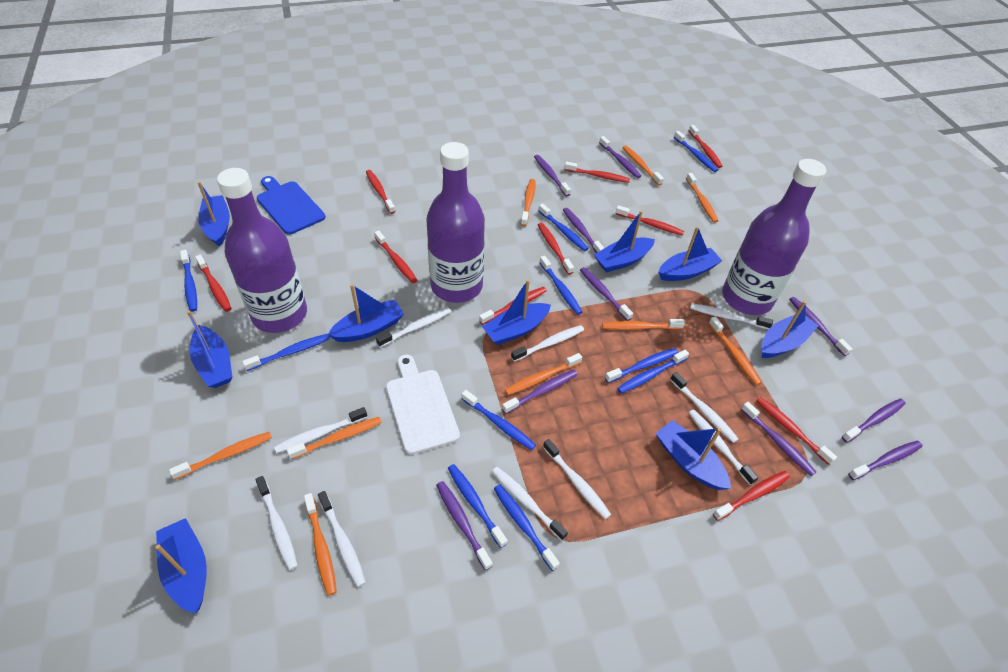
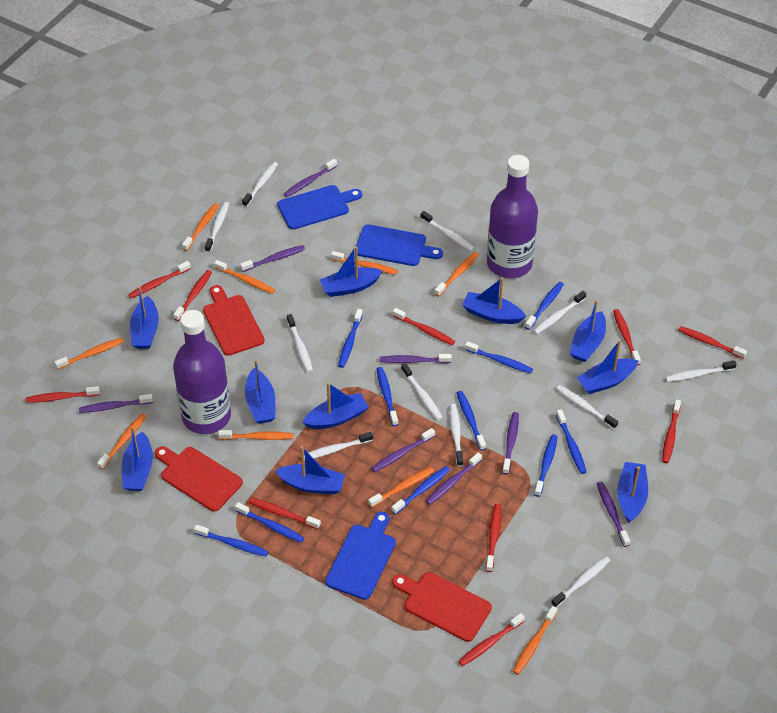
blue boat: [155,518,207,614] [187,310,232,388] [197,181,230,247] [328,284,404,342] [482,279,551,345] [594,211,655,272] [656,420,731,490] [658,226,722,281] [761,301,819,358] = 9 -> [122,426,153,491] [130,286,159,349] [245,360,275,424] [275,446,345,494] [302,383,368,429] [320,246,383,297] [462,278,526,324] [569,300,606,362] [577,340,639,394] [617,462,648,523] = 10
blue cutting board: [257,176,325,235] = 1 -> [277,185,362,230] [325,512,396,600] [356,224,443,266] = 3
purple bottle: [217,168,307,333] [426,142,485,303] [722,159,826,315] = 3 -> [173,310,231,434] [487,155,538,278] = 2
purple toothbrush: [436,481,492,570] [502,370,578,414] [534,155,571,196] [563,208,604,253] [580,267,633,321] [599,136,641,178] [741,402,816,476] [789,297,852,356] [842,399,906,443] [848,441,923,480] = 10 -> [79,394,153,413] [240,245,305,272] [284,159,337,197] [371,428,435,472] [379,354,452,363] [426,452,482,505] [502,412,519,474] [597,482,630,547] = 8
red cutting board: none = 0 -> [155,446,243,512] [203,285,265,356] [392,572,492,642] = 3
white cutting board: [386,355,460,455] = 1 -> none = 0
white toothbrush: [255,476,298,570] [274,407,367,453] [318,491,366,587] [376,307,451,347] [492,467,568,541] [511,325,584,362] [543,439,611,519] [670,372,738,443] [689,409,758,485] [690,303,773,329] = 10 -> [205,202,229,252] [242,162,278,207] [287,314,313,372] [300,432,373,461] [401,363,443,420] [421,211,475,251] [450,404,463,467] [533,291,586,334] [551,556,610,607] [556,385,618,429] [665,360,737,382] = 11

